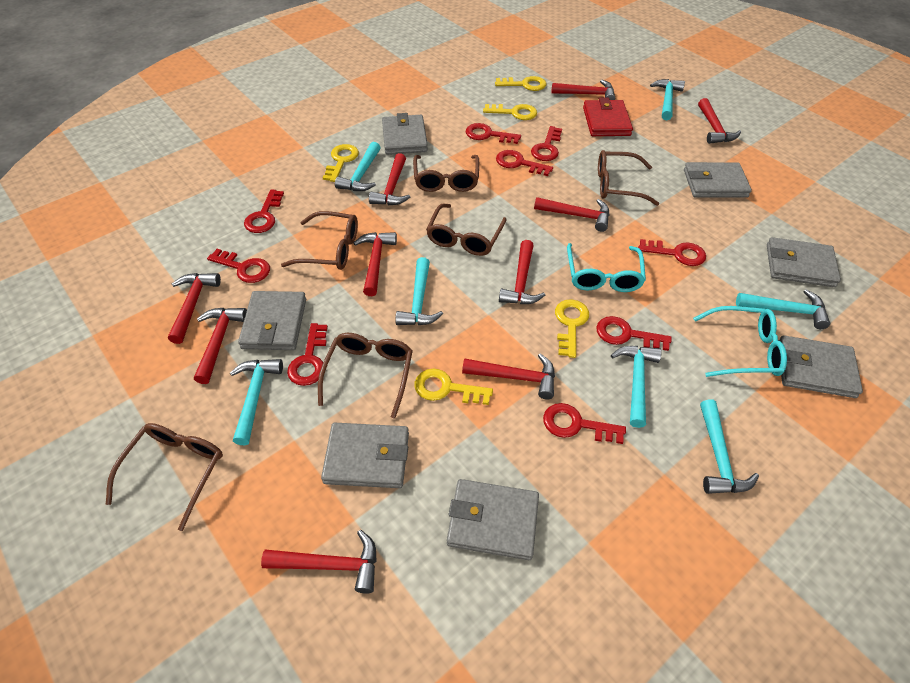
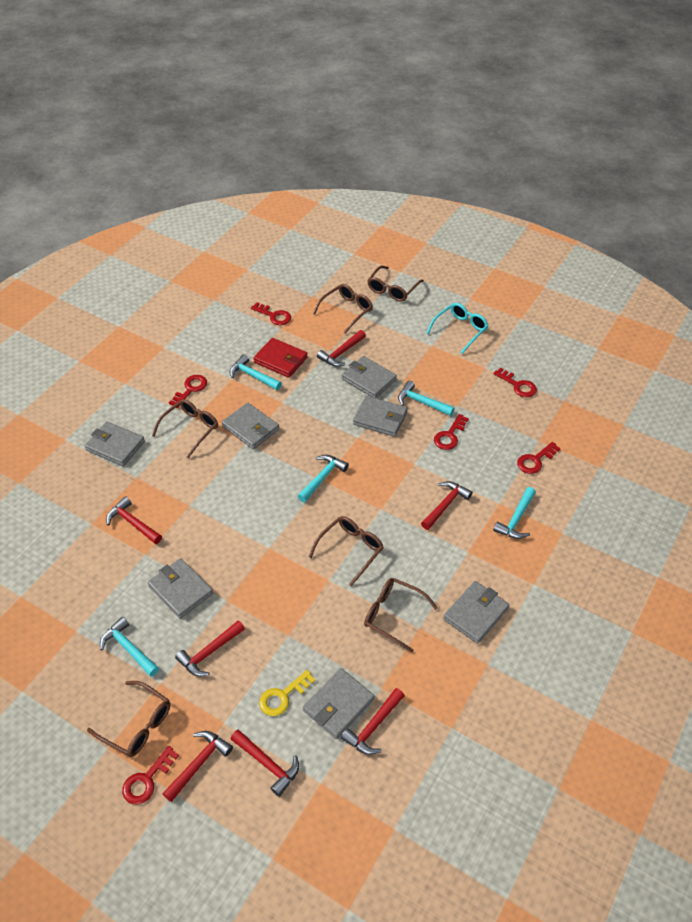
red hammer: [168,273,221,344] [194,308,247,384] [261,530,377,594] [354,232,397,296] [369,153,410,205] [462,353,555,399] [499,240,545,304] [534,197,610,232] [551,80,615,100] [698,98,741,144] = 10 -> [106,496,162,544] [162,731,233,802] [175,620,245,677] [231,730,299,797] [317,330,366,367] [341,688,405,755] [421,481,473,530] = 7
red key: [207,249,270,283] [244,189,284,233] [287,323,328,386] [466,123,521,144] [496,150,553,176] [531,126,562,161] [543,403,626,444] [596,316,671,351] [638,239,706,266] = 9 -> [122,746,179,804] [169,375,207,408] [251,302,291,325] [434,414,469,450] [493,367,537,397] [517,442,561,474] = 6
turquoise glasses: [567,243,646,292] [693,306,787,377] = 2 -> [426,303,488,354] = 1
turquoise hammer: [230,359,283,445] [335,142,381,191] [395,257,443,325] [611,346,662,428] [650,79,685,120] [700,399,759,494] [736,289,830,329] = 7 -> [100,617,159,677] [230,354,282,390] [298,455,349,502] [398,381,455,416] [493,487,536,539] = 5
yellow key: [323,144,359,182] [414,369,493,405] [483,104,537,120] [495,76,546,91] [555,299,589,358] = 5 -> [259,670,315,716] = 1

